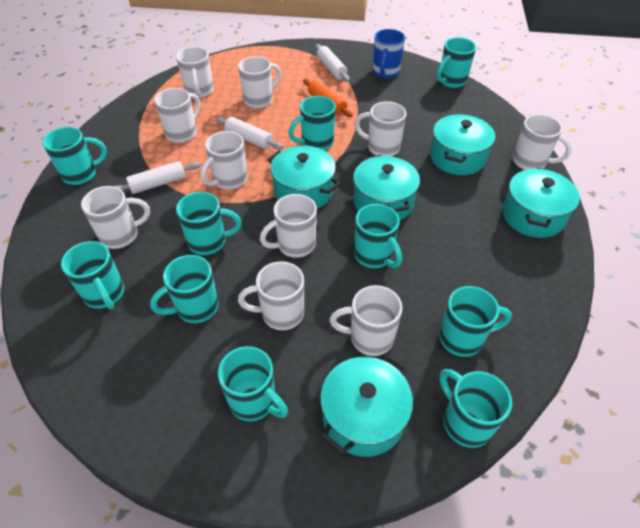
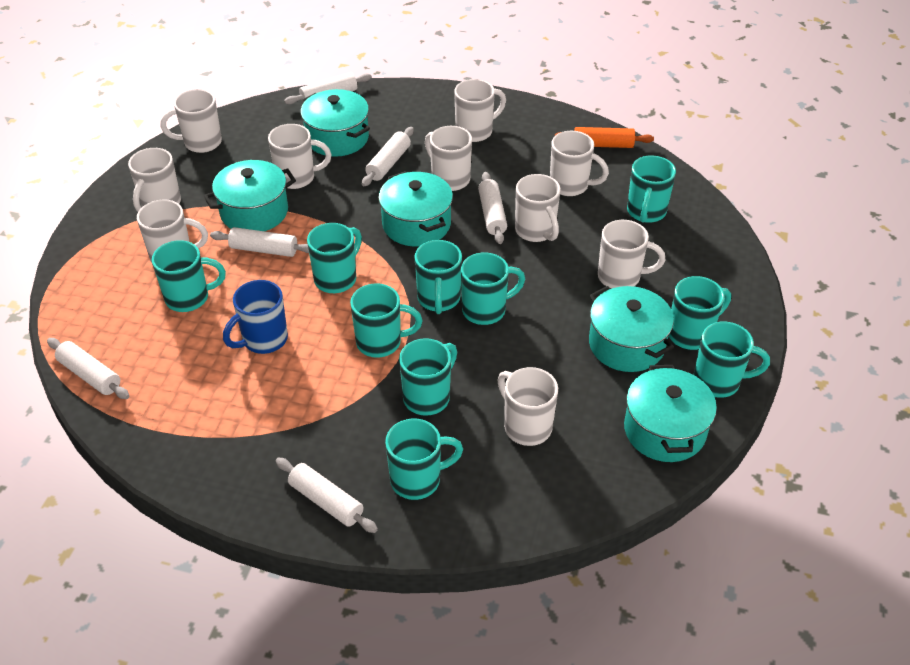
white rolling pin: [114,161,200,194] [216,117,283,150] [316,44,350,82] = 3 -> [47,338,130,399] [210,227,309,257] [276,458,378,533] [284,72,372,105] [362,127,414,186] [478,172,507,244] = 6

